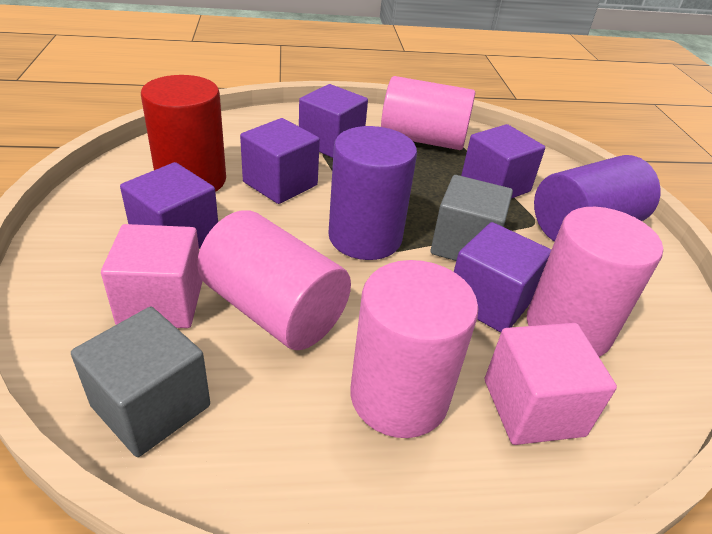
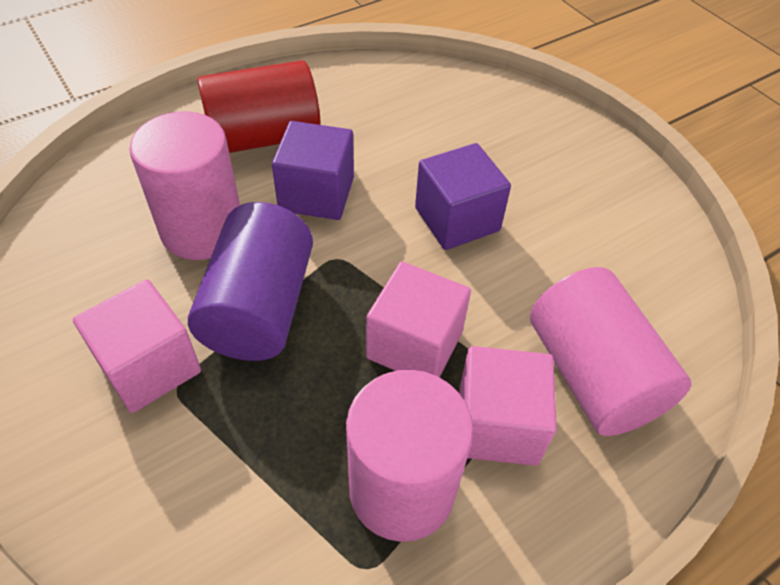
grey cube: [71,307,210,457] [430,175,513,261] = 2 -> none = 0
pink cube: [101,224,202,328] [485,323,617,445] = 2 -> [73,279,201,413] [366,262,471,378] [459,346,557,466] = 3
pink cylinder: [197,210,351,350] [350,260,479,438] [381,76,475,150] [527,207,663,357] = 4 -> [129,111,240,260] [346,370,473,542] [530,267,691,436] = 3
purple cube: [120,162,218,249] [240,118,320,204] [299,84,368,158] [454,222,551,333] [461,124,545,199] = 5 -> [272,121,354,220] [415,143,511,250] = 2
purple cylinder: [328,126,417,260] [534,155,661,241] = 2 -> [188,202,313,361] = 1

